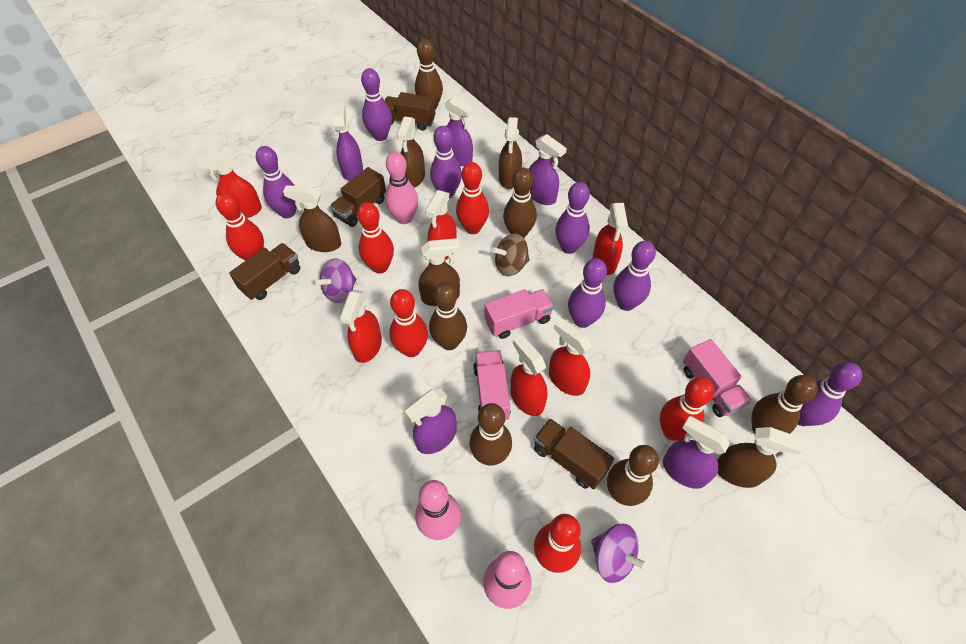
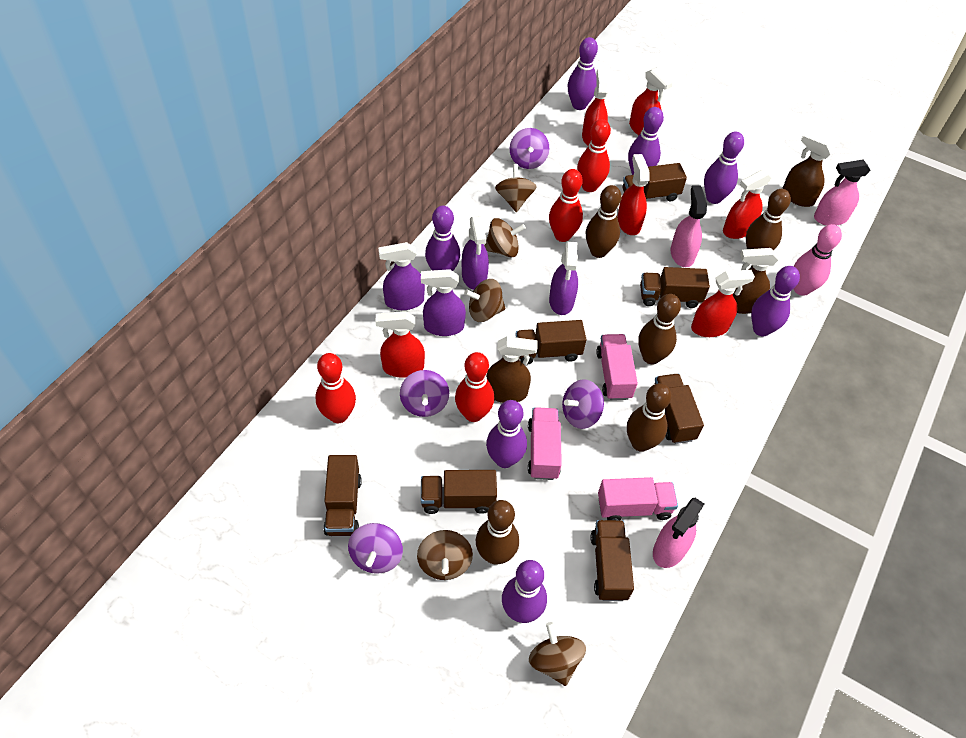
brown bowling pin: [415,39,443,110] [429,282,467,350] [469,403,512,466] [503,168,537,238] [607,445,659,506] [752,375,817,434] = 6 -> [476,500,519,564] [586,185,622,258] [627,383,672,452] [638,294,681,364] [746,189,791,251] = 5
brown spinning top: [492,234,530,276] = 1 -> [417,530,473,580] [464,279,506,322] [485,218,526,257] [495,164,537,212] [529,622,586,686] = 5
brown spray bottle: [283,185,341,252] [397,116,425,188] [419,238,460,306] [499,117,522,189] [717,427,806,488] = 5 -> [486,336,538,403] [733,248,778,314] [782,132,834,207] = 3
brown truck: [229,243,300,300] [330,167,386,227] [385,92,436,131] [534,418,614,489] = 4 -> [324,455,362,536] [421,470,497,514] [515,320,586,365] [590,520,634,601] [623,163,687,201] [640,267,710,308] [655,374,704,444] = 7
pink bowling pin: [385,152,418,224] [415,480,461,540] [483,551,532,609] = 3 -> [794,224,842,296] = 1
pink spray bottle: none = 0 -> [653,498,704,568] [671,185,707,267] [814,159,871,226] = 3
purple spinning top: [315,258,356,303] [591,524,647,583] = 2 -> [348,523,403,574] [400,370,449,417] [510,128,549,169] [562,379,604,429] = 4
purple spray bottle: [334,102,363,181] [404,388,456,454] [444,96,474,166] [529,134,567,205] [663,416,730,489] = 5 -> [378,242,425,310] [421,269,466,336] [462,216,489,290] [549,241,578,315] = 4
red bowling pin: [216,192,264,261] [357,202,394,274] [389,289,428,357] [456,162,489,234] [534,514,581,573] [660,377,714,441] = 6 -> [316,353,356,423] [455,352,494,422] [549,169,583,242] [577,119,611,192] = 4

